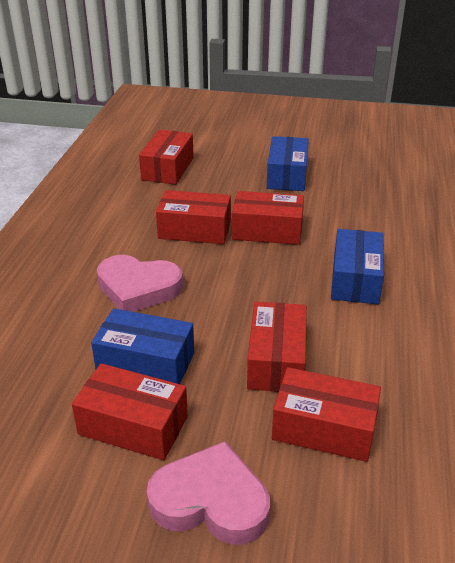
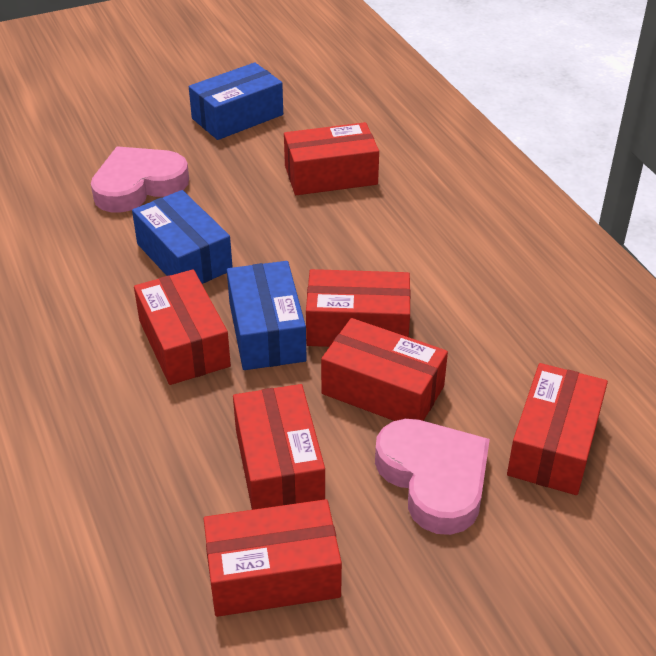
red box: [72,363,188,460] [139,130,194,185] [156,190,231,244] [232,191,304,245] [247,302,307,392] [272,367,381,462] = 6 -> [134,269,231,385] [204,499,342,617] [233,384,325,510] [284,122,379,195] [306,269,411,347] [321,318,448,421] [507,363,608,495] = 7

